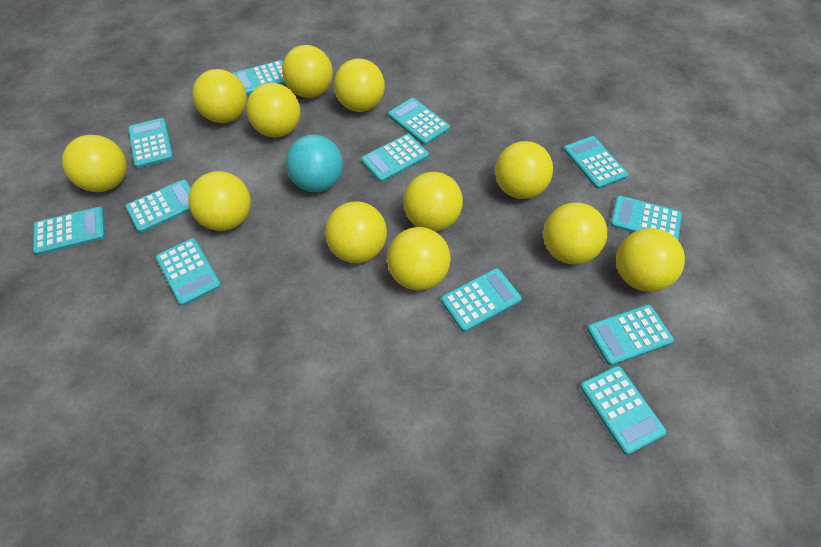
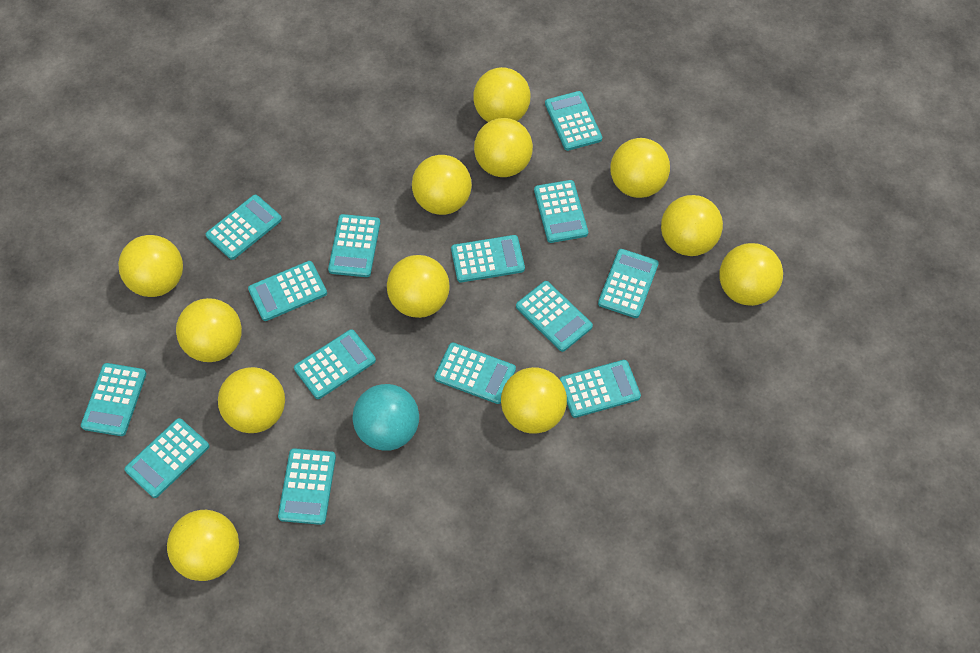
turquoise calculator: [33,207,105,255] [125,180,191,233] [128,118,173,168] [156,238,221,306] [232,60,286,95] [361,134,429,182] [388,98,450,145] [441,268,522,332] [564,136,628,189] [580,366,667,455] [587,304,674,366] [610,195,682,240] = 12 -> [81,363,147,436] [124,418,209,498] [206,195,282,260] [248,261,327,321] [278,448,336,525] [294,329,376,399] [328,214,380,277] [434,343,516,404] [451,235,525,282] [516,281,593,352] [534,180,588,243] [545,91,602,151] [560,360,641,418] [598,249,659,318] = 14

